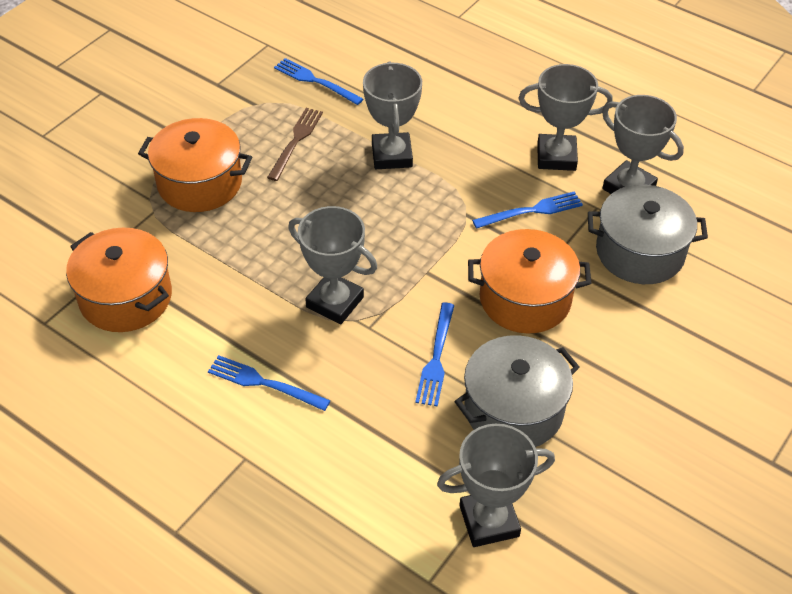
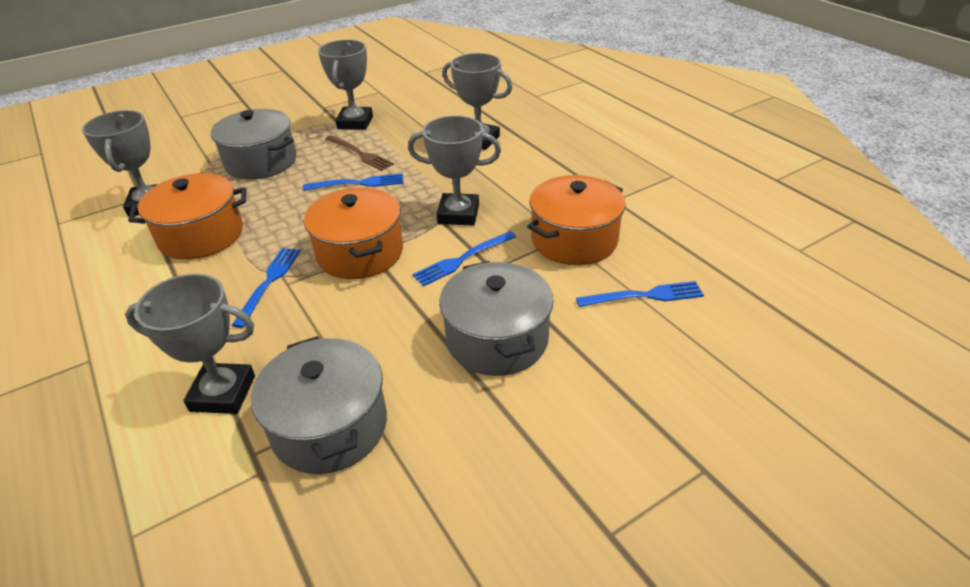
grey pot: [455,335,580,447] [588,185,708,284] = 2 -> [211,109,297,179] [251,336,387,474] [439,261,554,376] = 3

